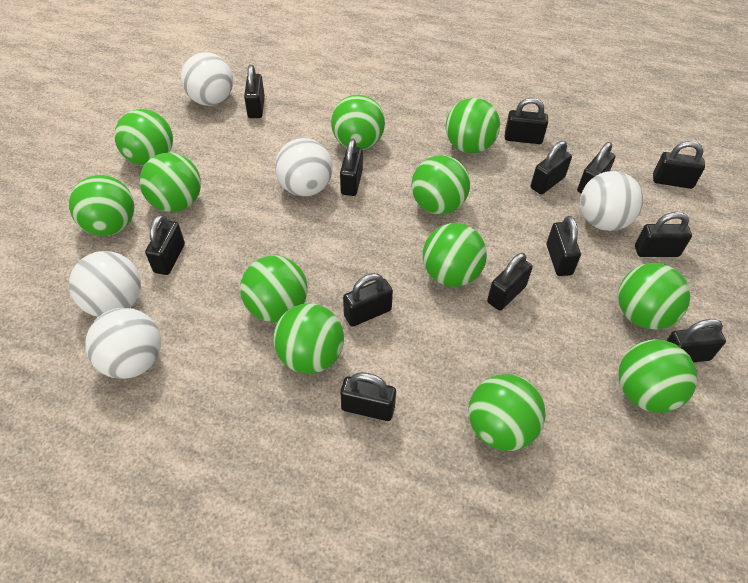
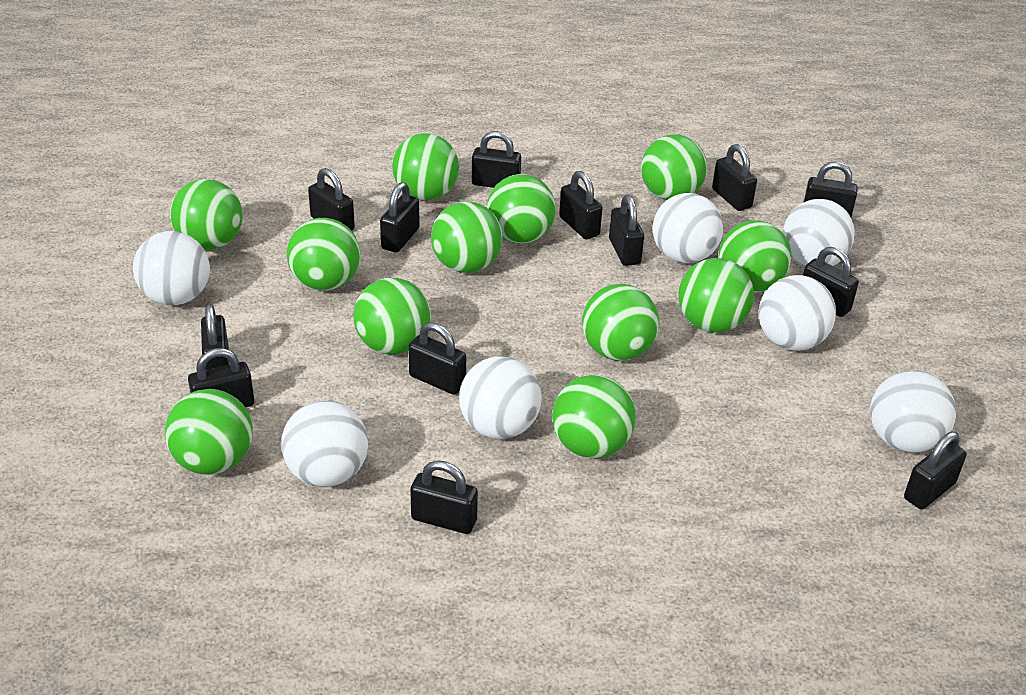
white ball: [69,251,141,317] [85,308,161,379] [181,52,233,106] [275,138,333,197] [580,171,643,231] = 5 -> [133,231,210,305] [281,401,368,487] [459,357,542,439] [653,193,723,263] [759,275,836,351] [783,199,855,266] [870,370,956,453] = 7

